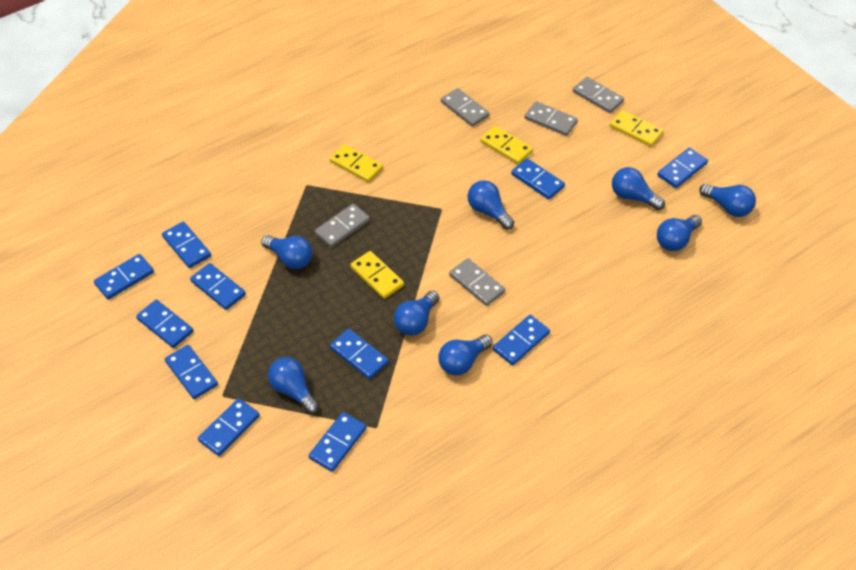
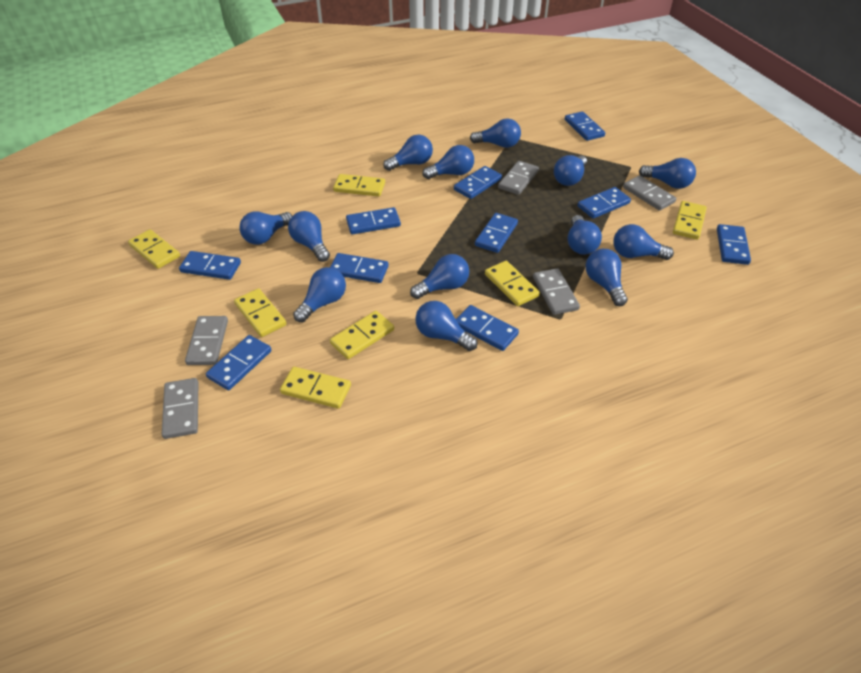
blue domino: [94,254,154,300] [136,300,193,348] [162,222,211,268] [165,345,218,399] [190,263,246,310] [198,398,260,456] [309,412,366,472] [330,329,389,379] [493,315,550,365] [511,158,565,200] [657,148,708,188] = 11 -> [179,251,241,280] [206,335,272,390] [330,253,389,283] [346,207,401,234] [454,166,502,199] [456,305,519,351] [475,213,518,253] [565,111,605,141] [578,187,631,219] [717,224,751,265] = 10
blue light bulb: [261,235,313,269] [268,357,319,414] [394,291,439,336] [438,335,493,376] [468,180,514,230] [612,167,665,210] [657,215,702,251] [699,184,756,217] = 8 -> [239,211,292,245] [288,211,330,262] [293,267,346,322] [383,135,433,171] [410,254,469,299] [415,301,478,351] [423,145,474,179] [470,118,521,148] [554,155,587,186] [568,215,602,255] [586,249,628,306] [613,224,674,260] [639,158,696,189] = 13
yellow domino: [330,144,383,183] [350,251,404,299] [480,126,533,164] [610,110,664,147] = 4 -> [128,229,180,269] [234,288,287,337] [280,367,351,409] [330,311,394,359] [333,174,385,197] [485,261,540,306] [673,201,707,240] = 7

